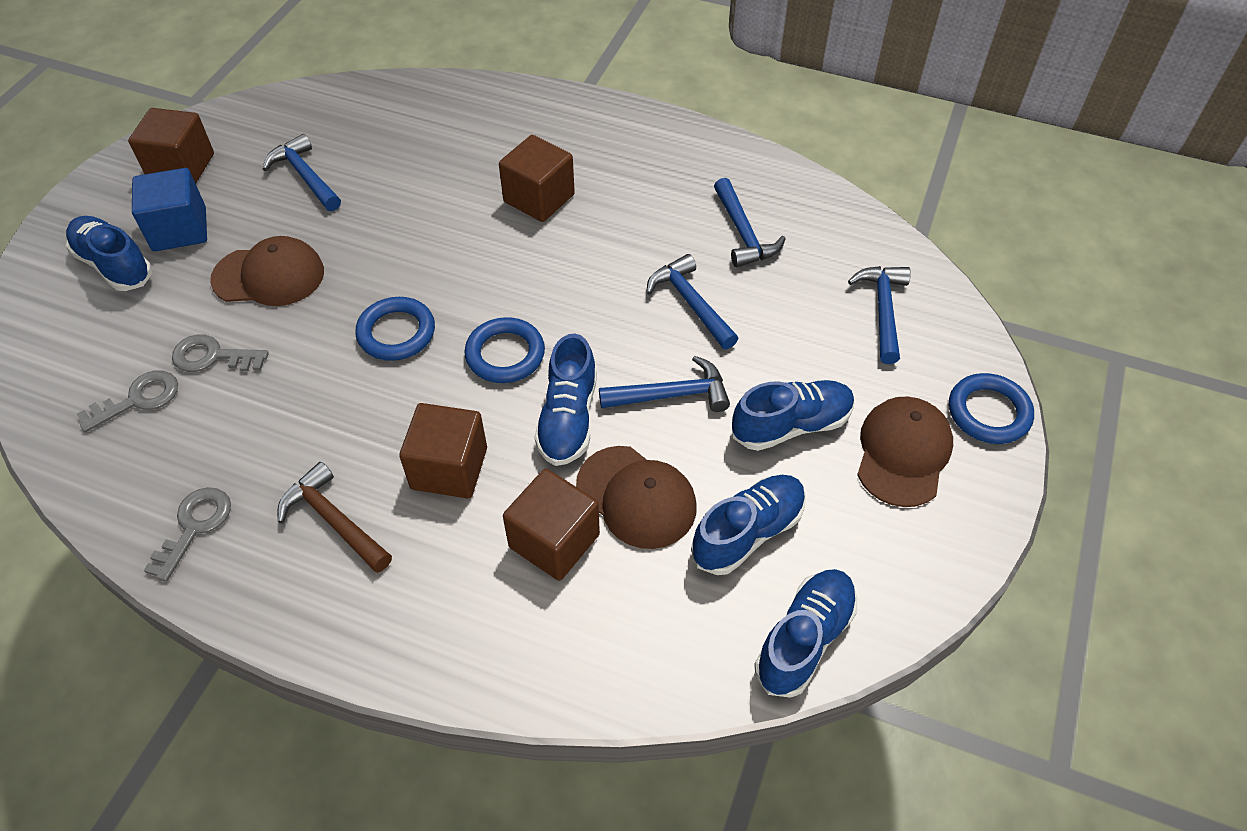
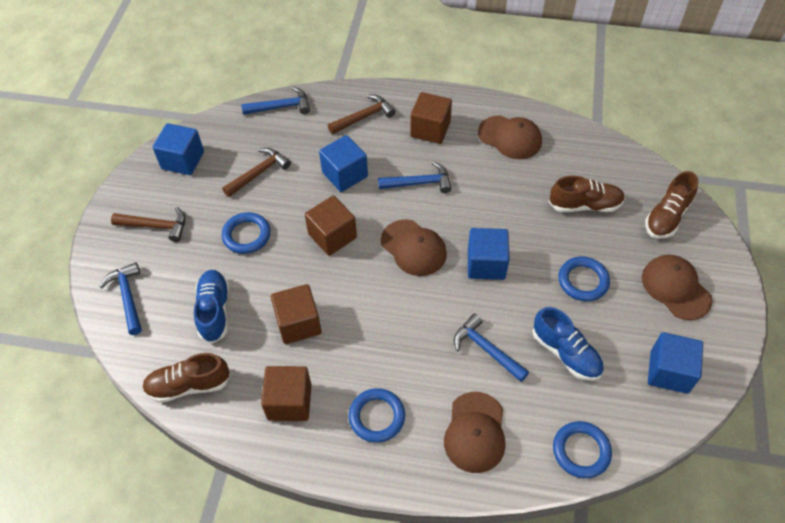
blue cube: [132,168,207,251] = 1 -> [153,123,204,175] [319,135,368,192] [468,228,510,280] [648,332,703,394] = 4
blue hammer: [263,134,341,211] [599,356,730,412] [646,254,739,349] [714,178,786,267] [848,266,911,364] = 5 -> [99,262,142,335] [241,87,310,115] [378,161,452,193] [454,313,529,382] = 4
blue ring: [355,297,435,361] [464,317,545,383] [949,373,1034,444] = 3 -> [222,212,270,254] [349,388,405,443] [553,421,612,478] [558,257,610,301] = 4
blue shoe: [66,216,152,291] [535,334,597,466] [691,475,806,575] [732,380,855,451] [754,569,857,698] = 5 -> [194,270,229,343] [533,307,604,381] = 2
brown cap: [210,236,324,306] [576,446,697,549] [857,397,953,507] = 3 -> [381,219,447,276] [444,392,506,473] [478,115,542,159] [642,255,712,320] = 4
brown hammer: [277,462,392,573] = 1 -> [111,207,186,242] [222,148,291,197] [328,94,396,134] = 3
brown shoe: none = 0 -> [142,353,230,403] [549,176,625,212] [645,171,698,239] = 3
grey key: [77,370,178,432] [144,487,231,582] [172,334,269,372] = 3 -> none = 0

